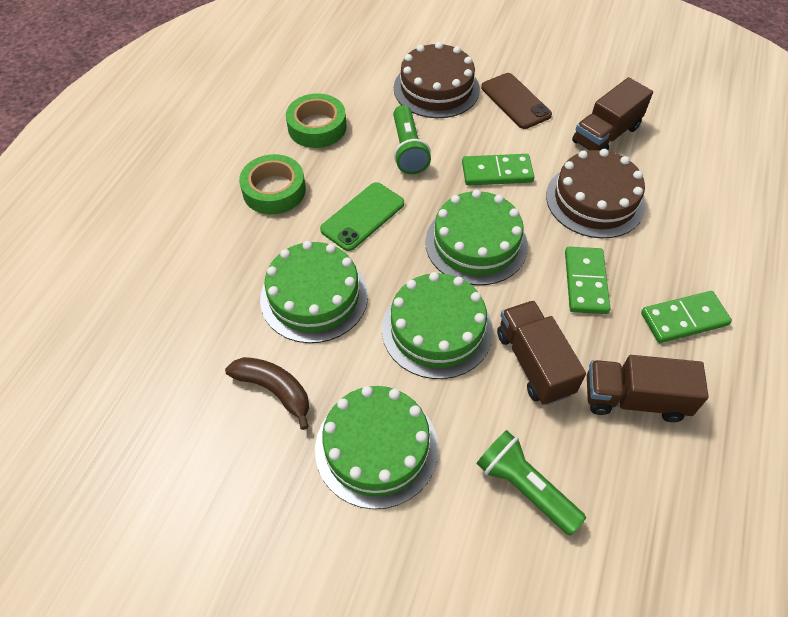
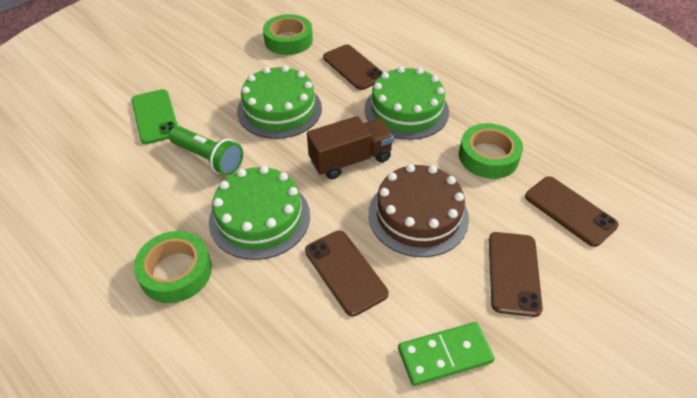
brown banana: [225,357,309,430] = 1 -> none = 0
brown cake: [394,42,480,118] [546,149,645,239] = 2 -> [368,164,469,257] = 1
brown phone: [481,73,552,129] = 1 -> [305,230,388,316] [323,45,383,90] [489,232,543,317] [525,176,619,247] = 4
brown truck: [497,301,586,405] [572,77,653,151] [587,355,709,422] = 3 -> [307,116,394,179] = 1
green cake: [260,241,368,343] [315,386,438,509] [382,272,493,379] [425,190,528,285] = 4 -> [209,166,310,260] [237,65,322,139] [364,66,449,140] = 3
green domino: [462,154,534,186] [565,247,610,314] [641,291,732,343] = 3 -> [398,322,495,386] = 1
green flashlight: [393,105,431,174] [476,430,586,536] = 2 -> [169,126,243,176] = 1
green tape: [239,154,306,215] [286,93,347,148] = 2 -> [134,231,212,303] [263,14,313,55] [459,123,523,179] = 3

